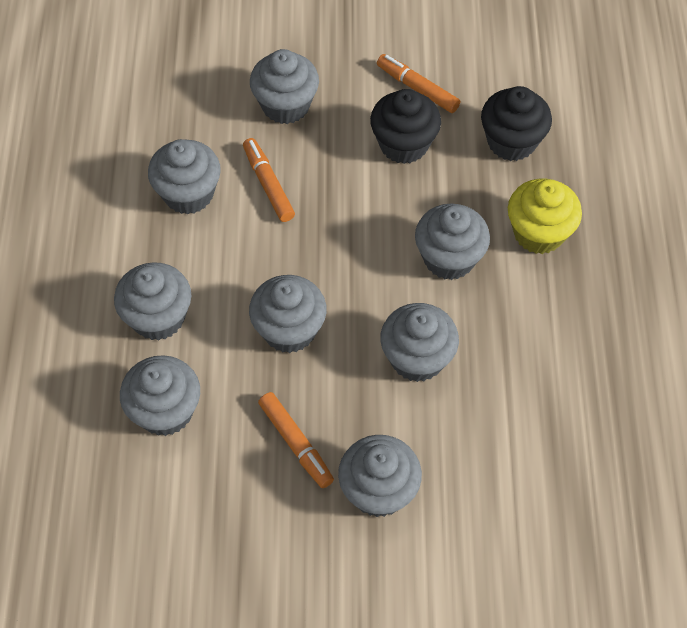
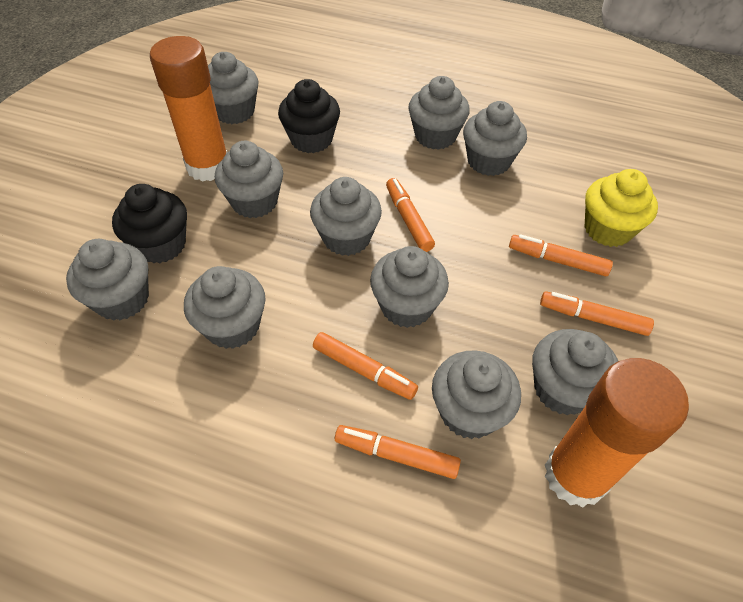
grey cupcake: [114,262,191,341] [120,355,200,436] [148,139,221,214] [249,275,327,353] [250,49,319,124] [338,435,422,517] [380,303,459,382] [415,204,490,280] = 8 -> [66,239,149,321] [184,266,266,349] [208,52,259,124] [215,141,283,218] [310,177,382,256] [370,246,449,328] [408,76,470,150] [432,350,521,439] [463,101,527,176] [532,329,618,415] = 10
orange glue stick: none = 0 -> [150,36,228,182] [545,358,689,507] = 2
orange marker: [243,138,295,222] [258,392,334,488] [377,54,460,113] = 3 -> [313,332,418,400] [335,425,461,479] [386,178,435,252] [509,234,613,276] [540,291,654,336] = 5

